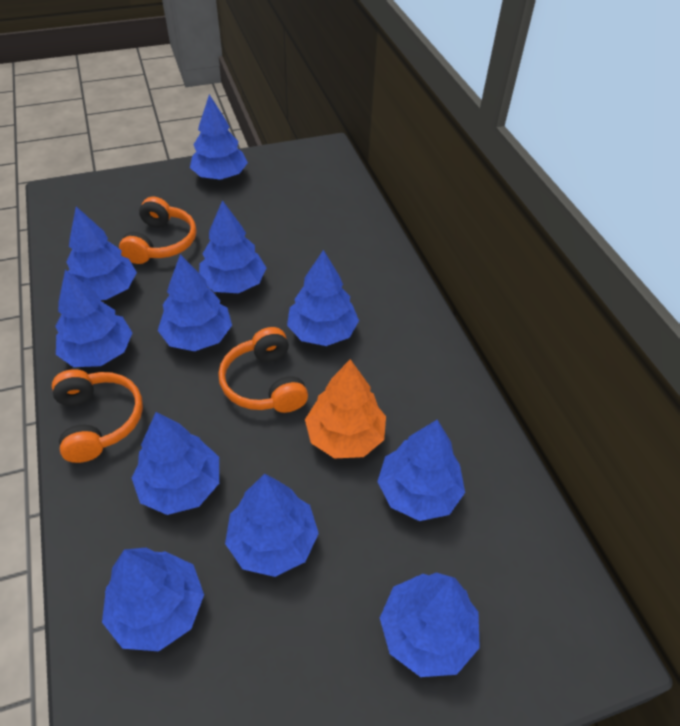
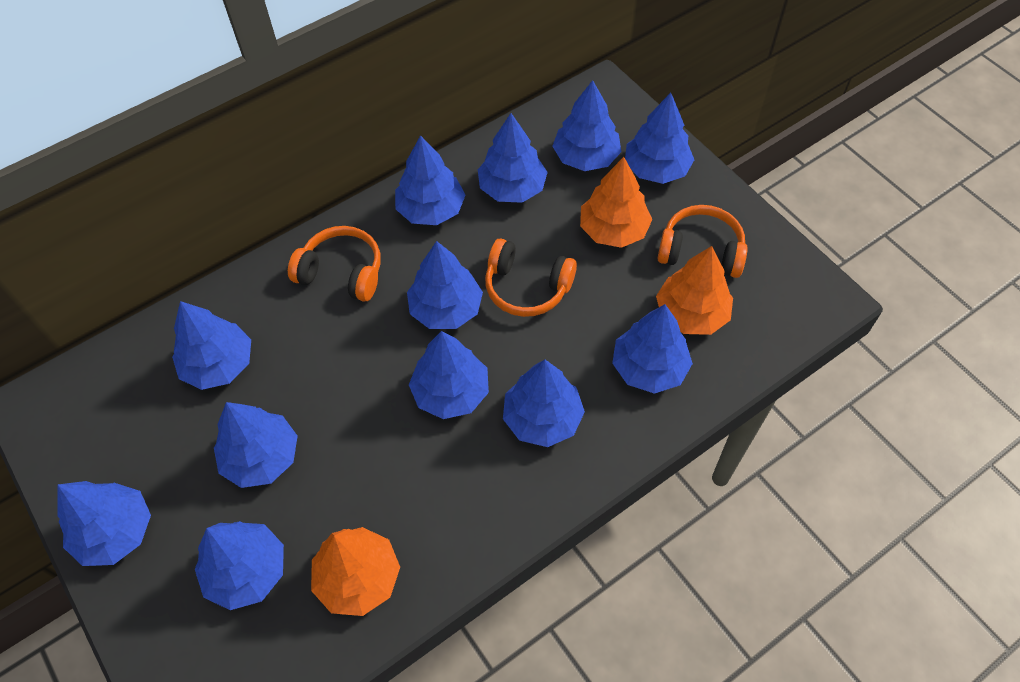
blue tree: [55,270,132,367] [66,207,137,300] [102,548,204,651] [132,412,219,515] [158,254,232,351] [190,94,248,180] [199,200,266,293] [225,474,319,577] [287,250,359,346] [377,420,465,521] [380,572,480,677] = 11 -> [58,481,151,566] [172,301,251,390] [195,521,284,610] [214,402,298,488] [395,135,465,225] [407,241,483,329] [409,331,489,419] [478,113,548,203] [503,359,585,447] [552,80,621,171] [612,304,693,394] [625,93,694,184] = 12
orange tree: [305,359,386,458] = 1 -> [311,527,400,616] [580,157,652,248] [656,246,733,335] = 3

